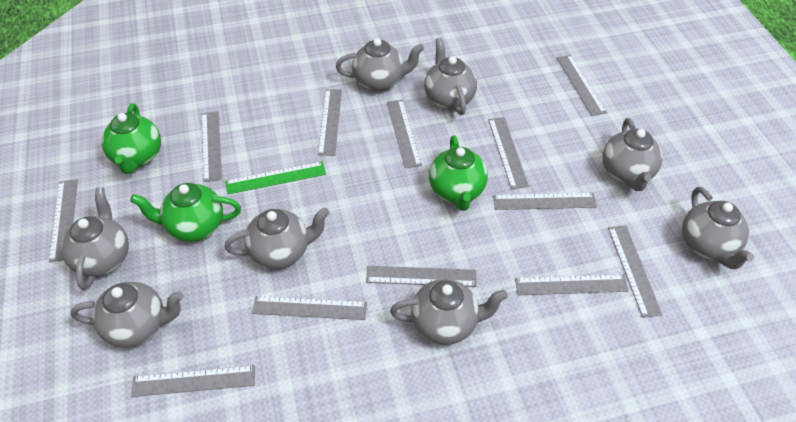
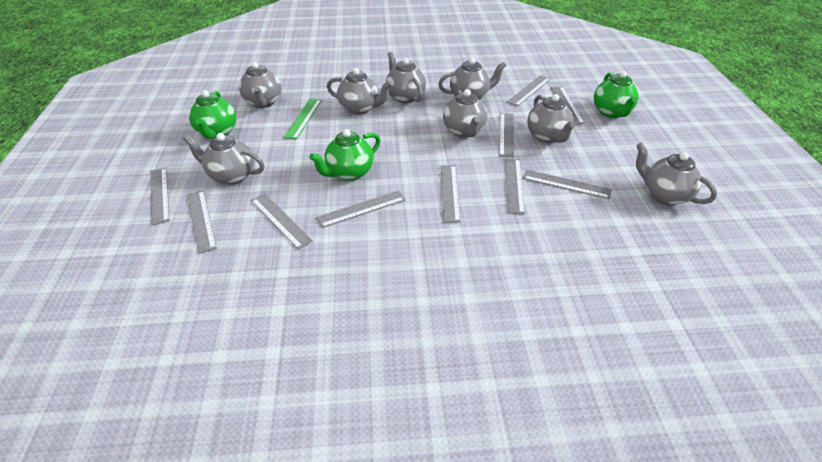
grey ruler: [49,179,78,262] [131,365,255,397] [202,111,222,182] [252,296,367,320] [318,89,342,156] [366,266,477,287] [387,100,422,168] [488,117,529,189] [493,193,597,210] [515,274,629,295] [557,55,607,116] [608,226,662,318] = 12 -> [151,168,170,225] [187,190,217,254] [251,194,313,250] [316,190,406,228] [441,165,461,223] [499,113,514,157] [505,158,525,215] [507,75,551,107] [523,169,612,199] [551,87,585,125] = 10

